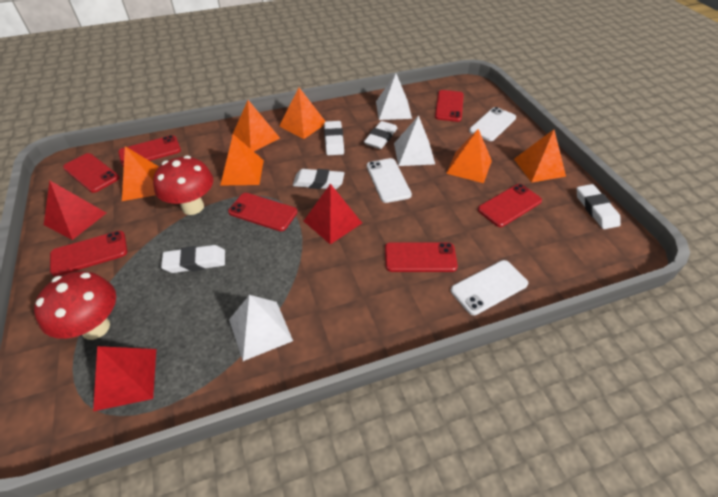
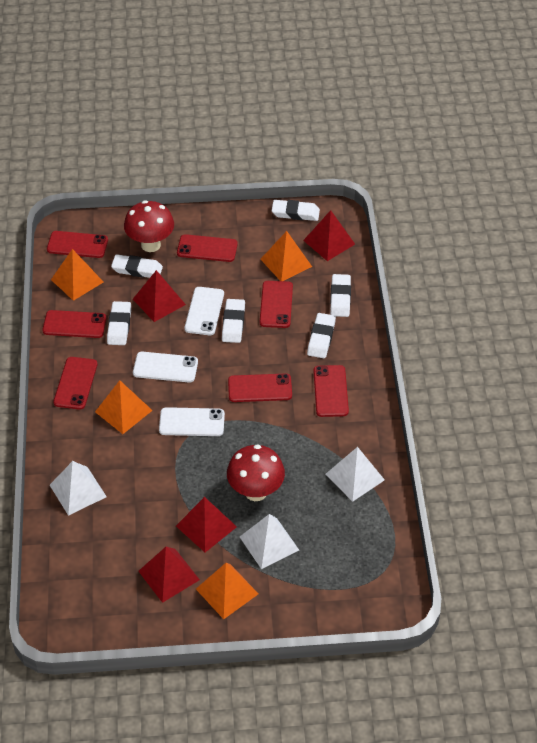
orange pyramid: [122,146,159,201] [221,134,264,185] [232,100,280,151] [279,88,326,139] [446,129,492,183] [514,130,566,183] = 6 -> [51,249,103,301] [95,380,153,434] [196,563,258,619] [260,231,312,281] = 4
red pyramid: [44,181,106,240] [93,346,156,411] [304,184,362,244] = 3 -> [133,270,186,322] [138,547,200,603] [176,497,237,552] [303,210,355,261] = 4
white eraser: [161,245,225,273] [293,169,344,189] [324,121,344,155] [364,121,397,149] [577,184,621,229] = 5 -> [107,301,131,345] [111,254,163,278] [222,299,245,343] [272,200,320,221] [307,313,336,358] [330,274,351,317] = 6

